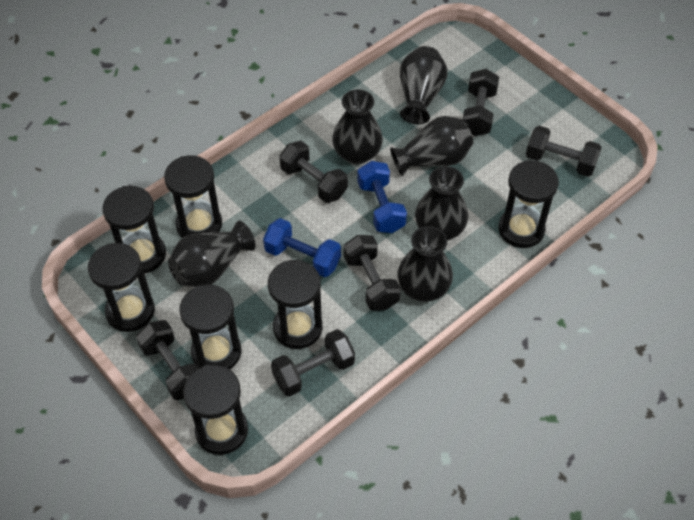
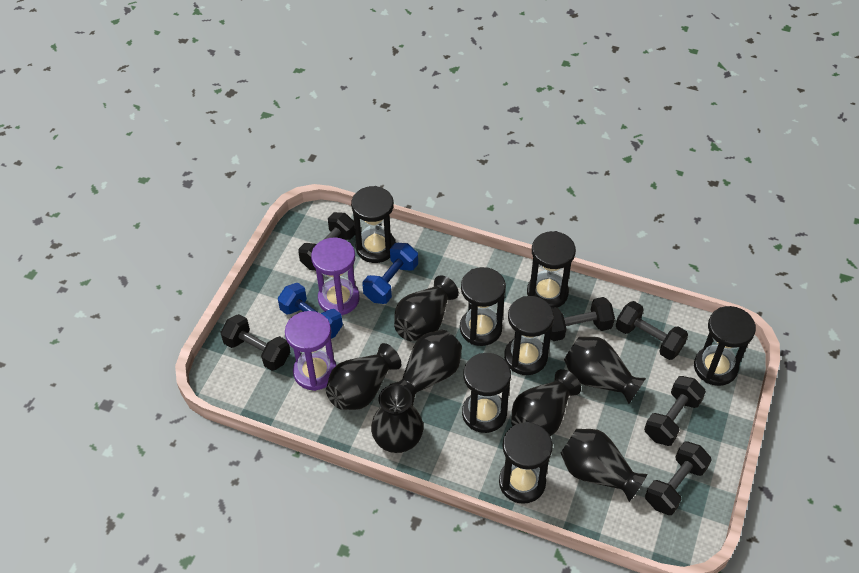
black vase: [168,221,255,287] [332,89,383,164] [390,116,473,176] [397,226,453,302] [400,46,447,124] [415,166,468,240] = 6 -> [326,343,401,410] [371,384,423,453] [390,329,462,406] [394,275,459,341] [511,369,581,436] [561,429,647,502] [564,337,646,404] = 7
purple hourglass: none = 0 -> [285,311,336,391] [311,237,360,316] = 2

